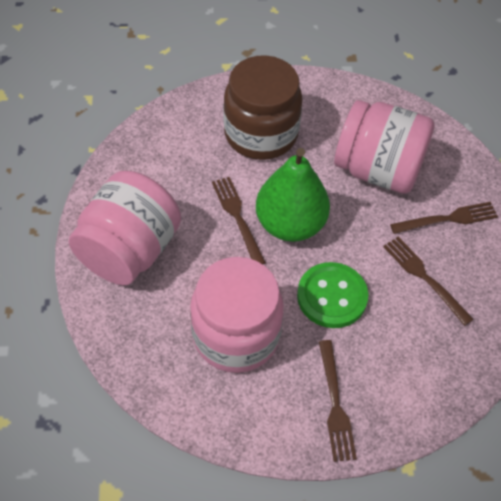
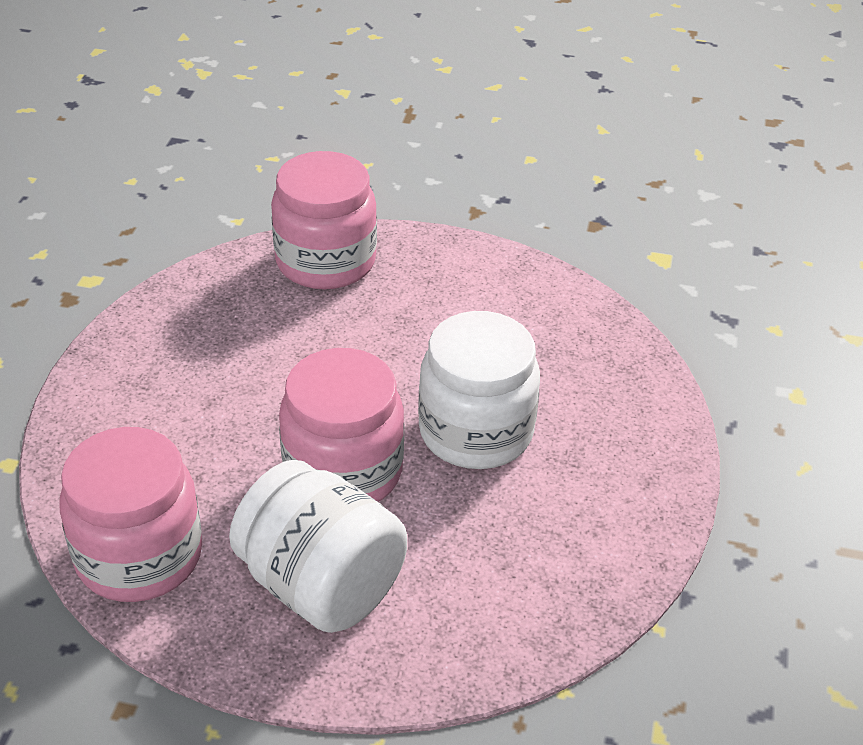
brown fork: [212,177,266,264] [319,340,357,462] [383,237,474,326] [390,202,498,234] = 4 -> none = 0
brown jar: [224,55,303,160] = 1 -> none = 0
green button: [297,262,368,328] = 1 -> none = 0
green pear: [256,148,330,242] = 1 -> none = 0
white jar: none = 0 -> [229,460,407,633] [418,311,540,469] = 2

